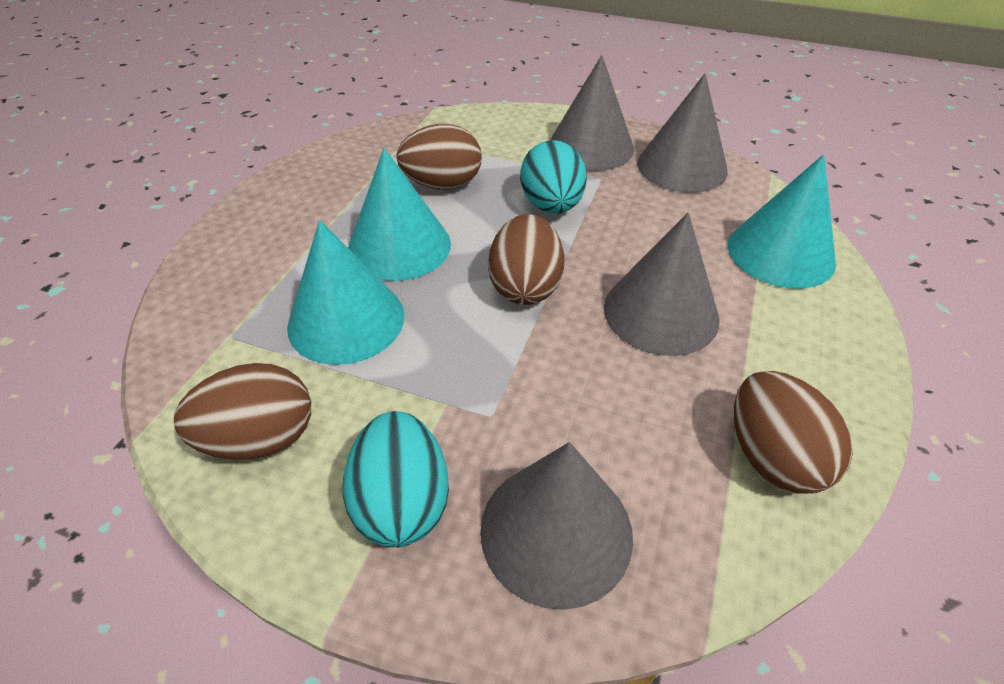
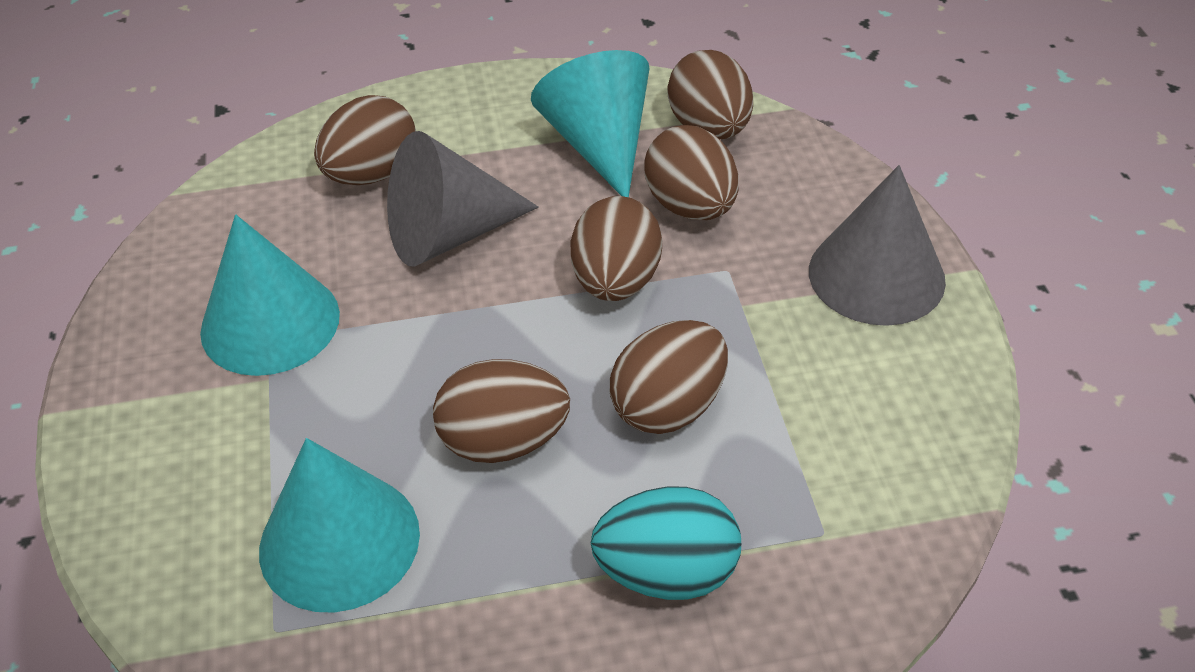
brown egg: [174,363,311,460] [396,124,482,190] [488,214,565,305] [734,371,853,494] = 4 -> [314,95,416,185] [433,359,570,463] [570,196,662,301] [610,320,728,434] [644,125,739,220] [668,50,753,139] = 6
grey cone: [480,442,633,610] [550,55,634,171] [604,213,720,356] [637,73,728,193] = 4 -> [387,131,539,266] [809,165,946,326] = 2
turquoise egg: [343,411,449,548] [520,140,587,214] = 2 -> [591,487,741,600] = 1

